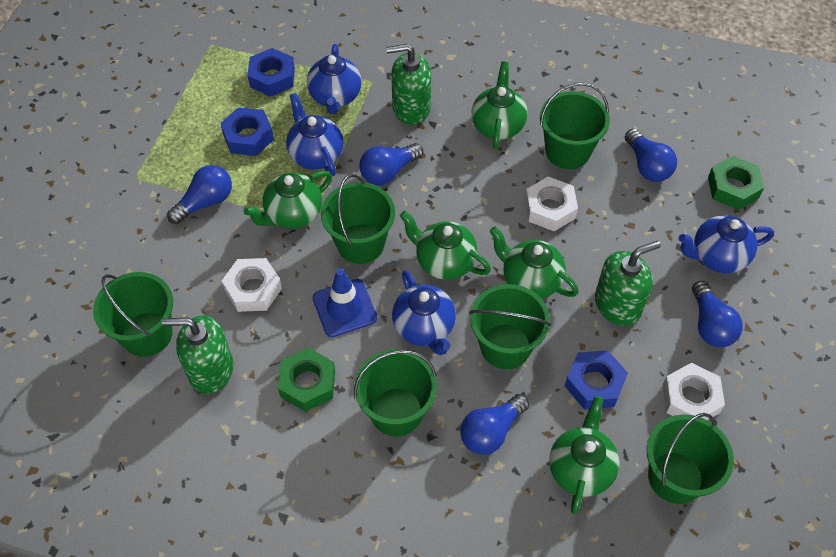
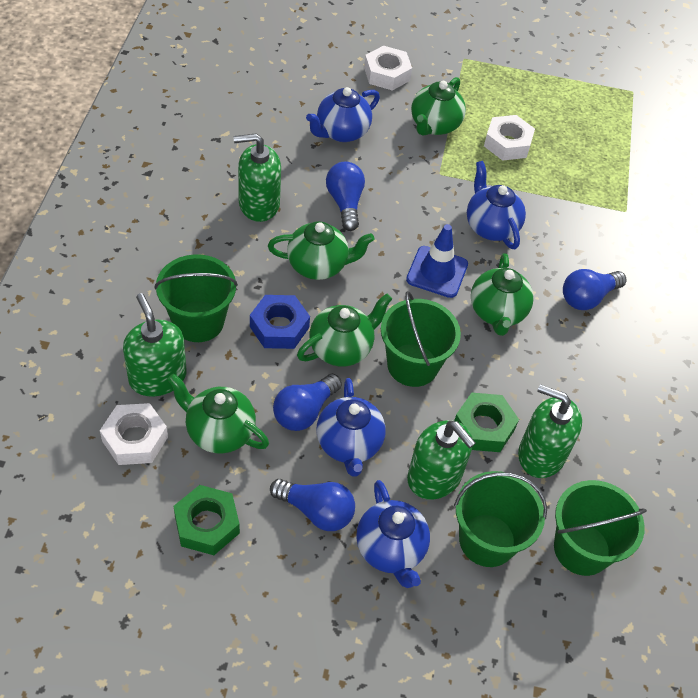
blue light bulb: [167,165,232,224] [359,143,423,185] [460,394,529,455] [625,129,677,182] [692,281,743,347] = 5 -> [270,479,355,531] [273,374,342,431] [326,162,365,231] [563,269,627,310] = 4
blue nut: [220,107,274,156] [248,48,295,97] [565,350,628,409] = 3 -> [250,295,310,349] = 1
green bucket: [93,272,173,357] [321,174,395,264] [354,349,437,436] [469,284,551,369] [540,82,610,169] [647,413,734,504] = 6 -> [154,254,238,342] [381,291,461,387] [454,471,547,567] [554,480,647,576] = 4
green soap dispenser: [162,316,233,394] [386,44,431,125] [595,241,661,326] = 3 -> [123,293,187,397] [233,133,281,222] [407,420,476,500] [518,384,582,478] = 4

